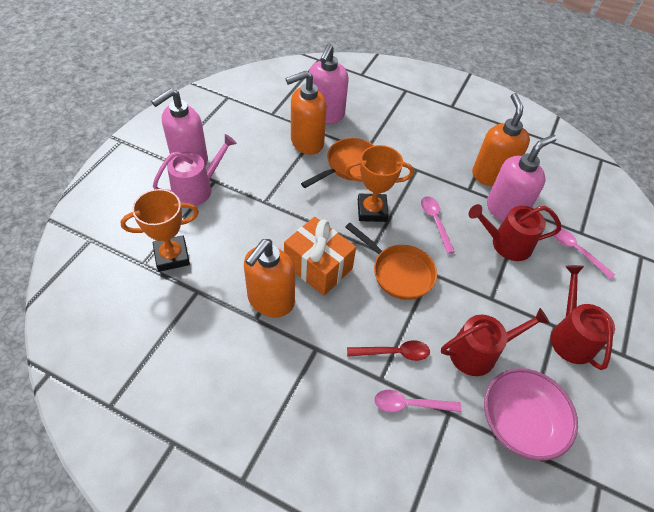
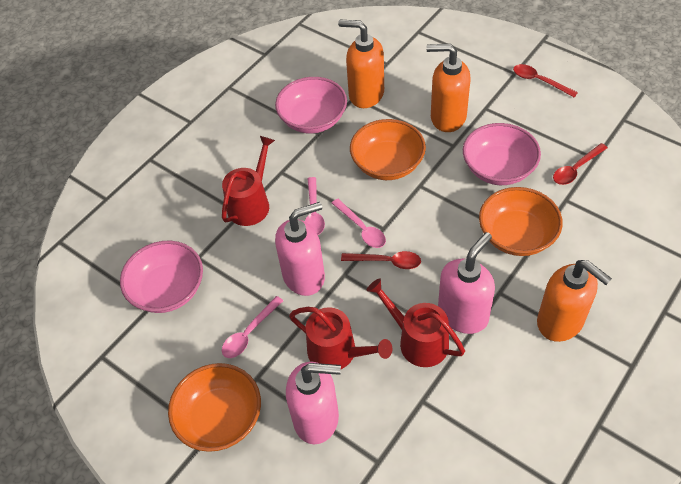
orange bowl: none = 0 -> [168,363,261,452] [350,119,426,180] [479,187,563,256] = 3
orange gift: [284,217,356,296] = 1 -> none = 0
orange pan: [301,138,374,188] [345,223,437,300] = 2 -> none = 0
orange trophy: [120,189,199,272] [345,145,414,222] = 2 -> none = 0
pink bowl: [484,368,578,461] = 1 -> [120,241,203,313] [275,77,347,134] [463,123,541,185] = 3
pink watering can: [153,134,237,206] = 1 -> none = 0
red spoon: [347,340,430,361] = 1 -> [341,251,421,269] [513,64,578,97] [553,143,608,185] = 3

